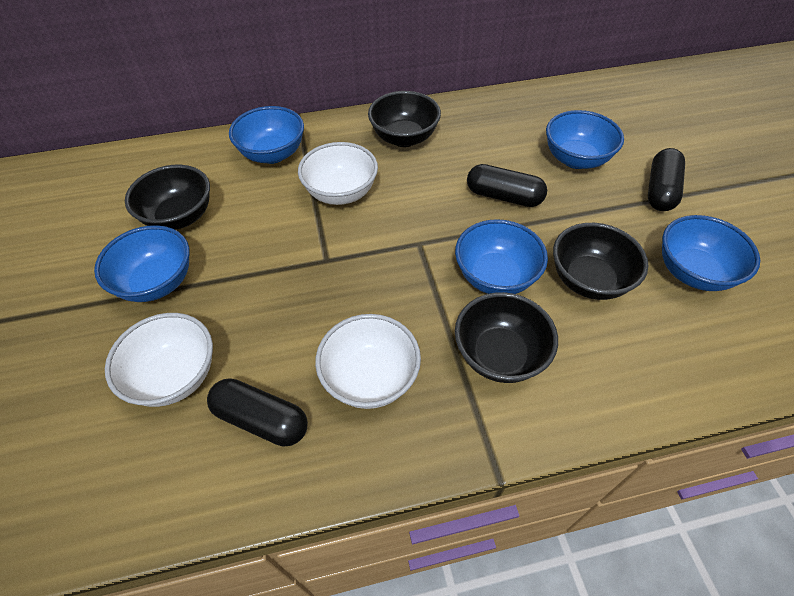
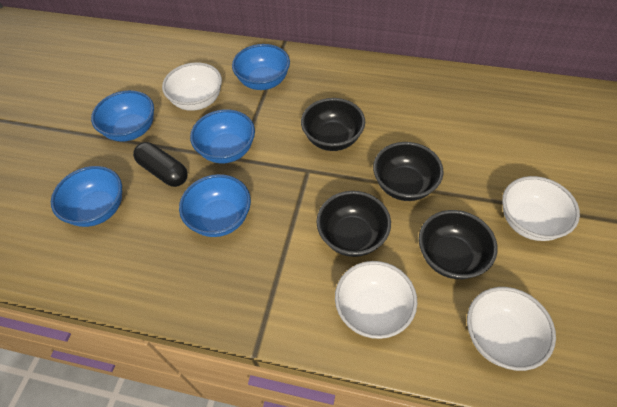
black capsule: [207,378,308,447] [467,164,547,207] [648,148,685,211] = 3 -> [133,142,188,187] = 1
white bowl: [105,313,213,407] [298,142,378,205] [315,314,421,409] = 3 -> [162,62,222,111] [335,261,417,339] [467,287,556,371] [502,176,580,241] = 4

